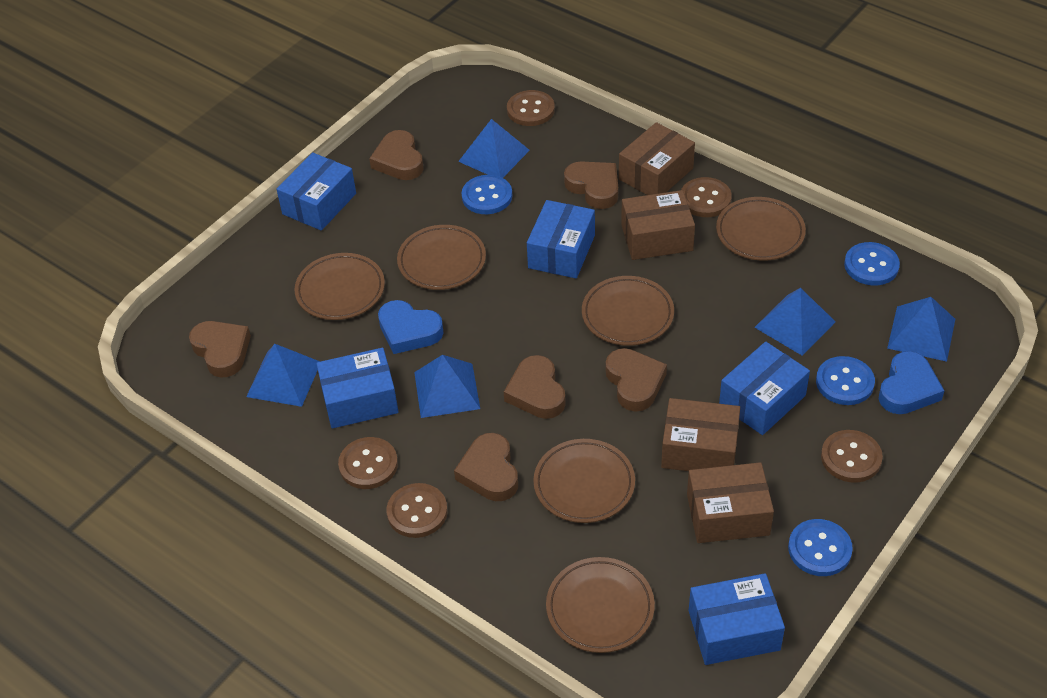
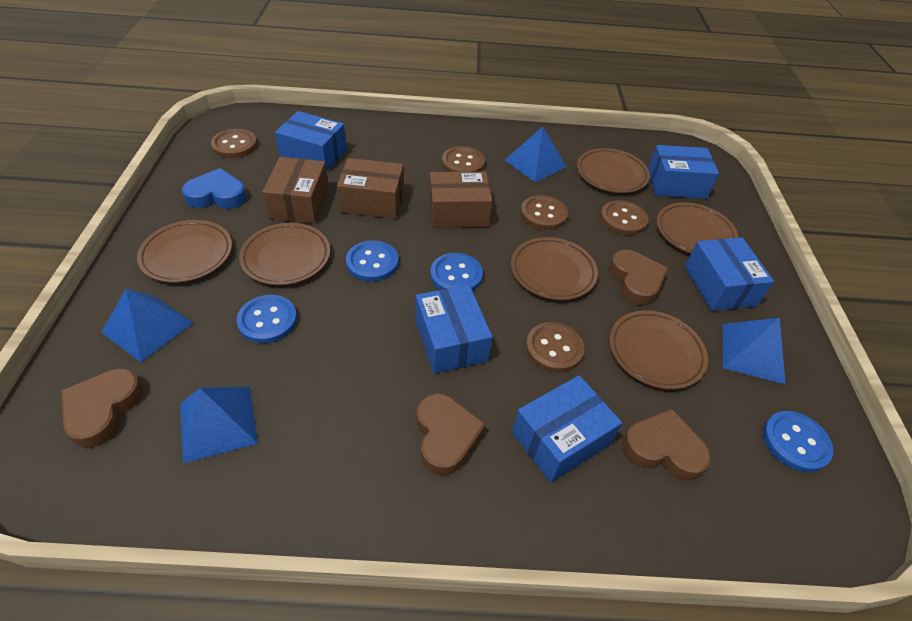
blue heart: [378,300,443,354] [879,351,945,414] = 2 -> [182,168,247,209] = 1
blue pyramid: [246,344,320,407] [414,355,480,418] [458,119,530,178] [754,288,835,356] [887,297,955,362] = 5 -> [101,289,193,362] [180,387,258,463] [505,127,567,182] [723,318,786,385] = 4
brown box: [619,122,695,195] [621,190,695,260] [661,398,740,471] [687,462,774,543] = 4 -> [262,157,329,224] [337,158,404,219] [429,171,492,228] = 3
brown heart: [189,321,251,378] [369,130,424,180] [454,433,518,501] [504,355,566,419] [564,162,618,209] [606,348,667,412] = 6 -> [61,368,143,448] [417,393,486,476] [609,250,668,306] [622,409,711,481] = 4

